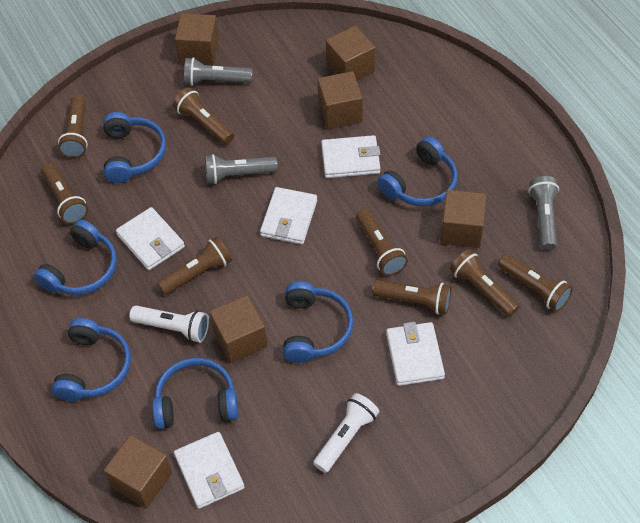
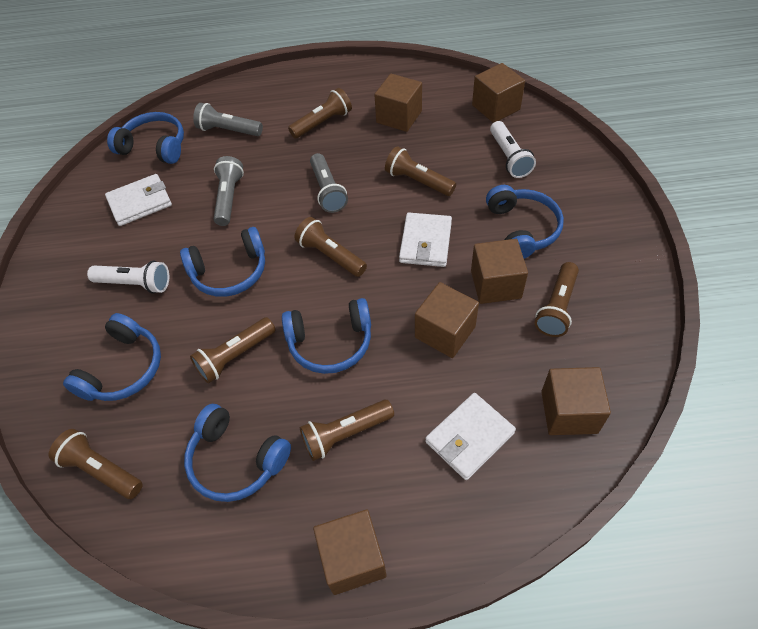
brown flashlight: [41,163,88,224] [58,95,88,158] [157,237,232,295] [173,87,234,144] [356,209,408,276] [372,280,451,315] [450,249,519,317] [498,254,573,312] = 8 -> [49,429,143,499] [190,317,276,384] [288,88,352,139] [294,217,367,277] [300,400,394,461] [385,146,456,196] [535,262,579,337] = 7
white wallet: [116,207,185,270] [174,432,244,509] [260,187,317,245] [321,135,380,178] [386,322,445,386] = 5 -> [105,174,172,226] [399,213,452,267] [425,393,516,480] = 3

